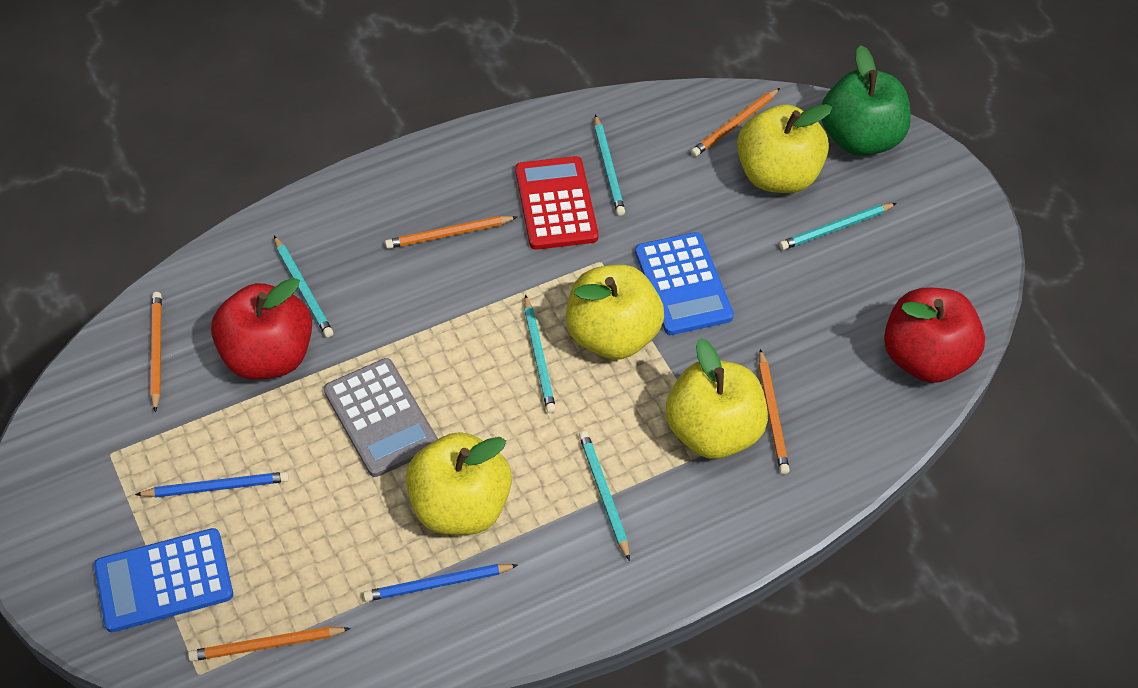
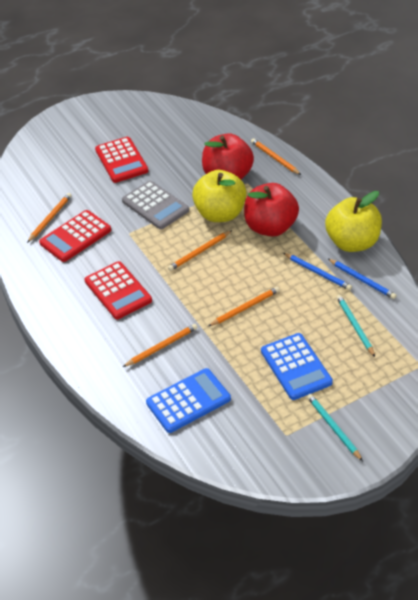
green apple: [822,45,911,156] = 1 -> none = 0
red calculator: [515,156,599,250] = 1 -> [39,210,111,262] [84,261,152,319] [95,137,149,183] = 3
turquoise pencil: [274,236,333,338] [524,295,556,413] [579,431,630,561] [594,115,625,216] [779,203,897,250] = 5 -> [307,394,363,461] [336,295,375,357] = 2
yellow apple: [406,432,512,535] [566,265,664,359] [666,338,768,459] [737,104,832,193] = 4 -> [192,170,247,222] [325,191,382,252] = 2

